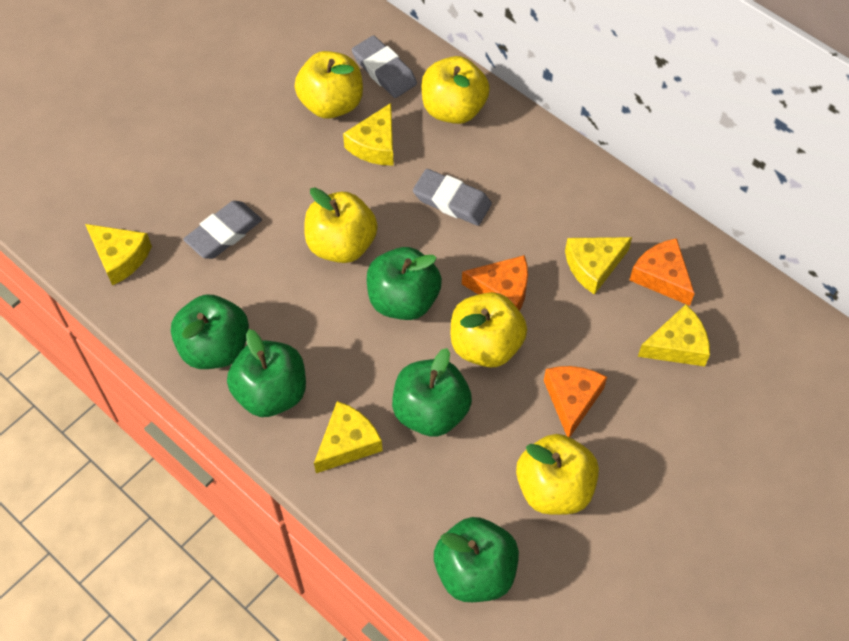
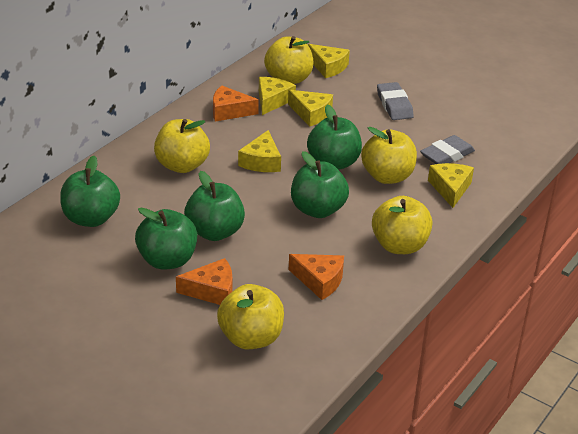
grey eraser: [183,201,262,259] [352,35,417,98] [413,169,492,226] = 3 -> [377,82,414,120] [420,135,475,164] = 2

